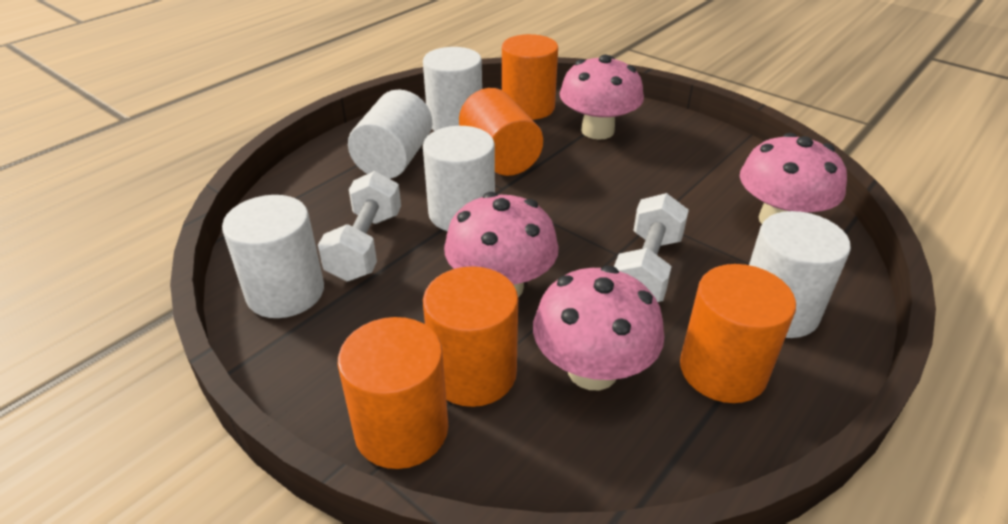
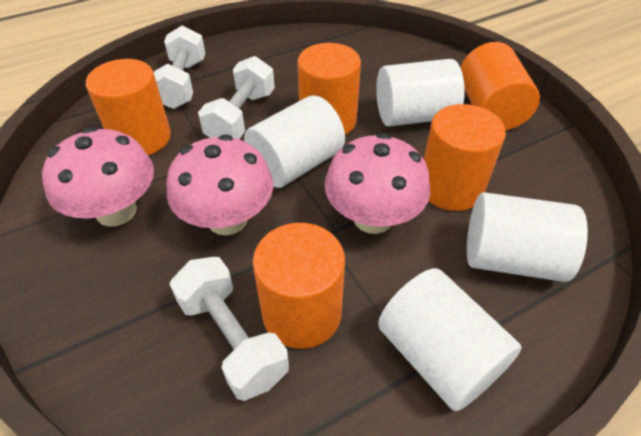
pink mushroom: [444,192,559,297] [533,266,664,390] [560,55,644,140] [740,133,847,224] = 4 -> [42,127,154,227] [166,134,273,236] [325,133,430,234] = 3
white cylinder: [222,195,324,318] [348,89,432,179] [423,47,482,131] [423,126,495,231] [749,211,851,338] = 5 -> [244,95,345,188] [376,59,465,126] [378,268,522,412] [467,192,588,282] = 4
white dumbbell: [318,171,401,281] [614,193,689,302] = 2 -> [154,25,205,109] [170,257,289,401] [198,56,275,139] = 3

